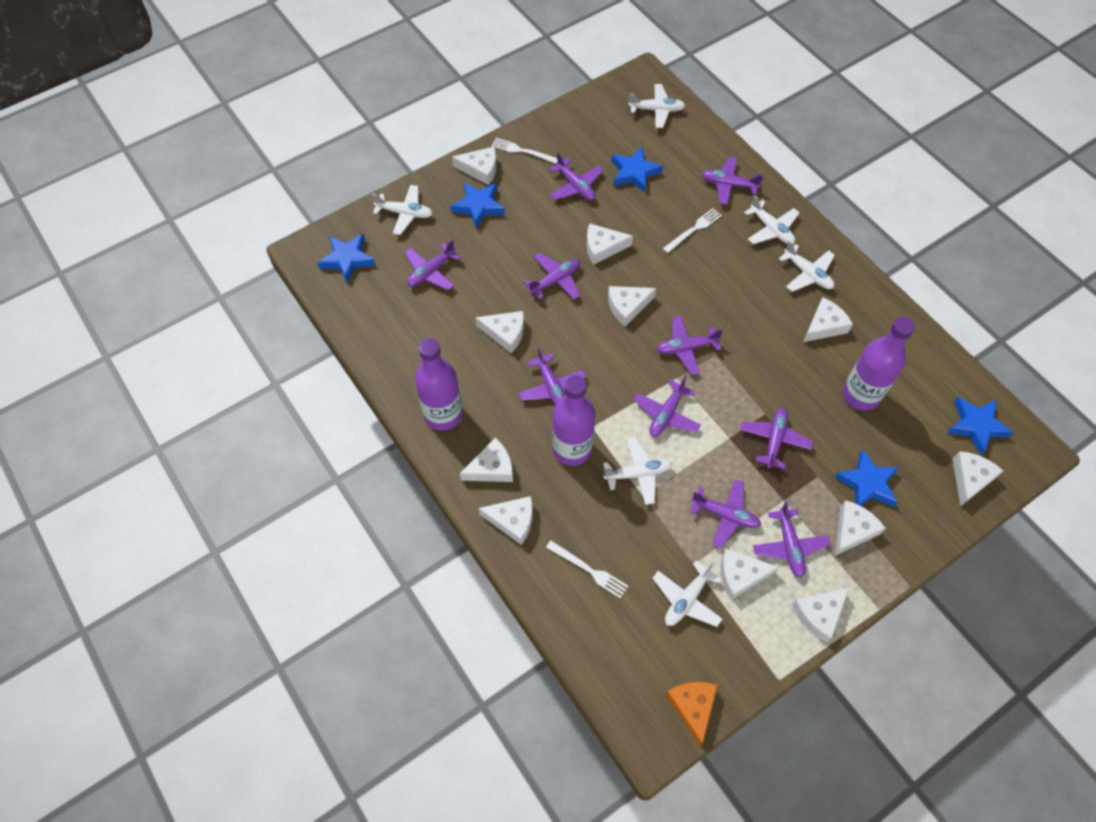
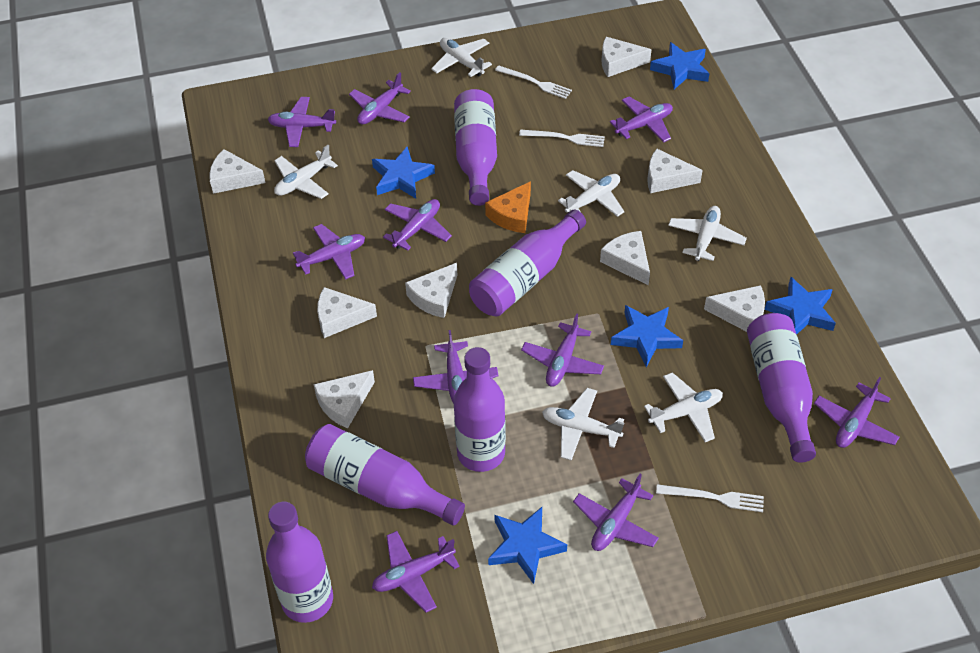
purple bottle: [415,338,463,431] [552,376,595,466] [843,317,915,411] = 3 -> [266,502,333,623] [305,424,465,526] [453,347,506,472] [454,89,497,206] [469,209,586,316] [747,313,816,463] = 6
white cheese: [452,147,496,185] [460,438,513,482] [475,311,524,353] [479,496,533,545] [587,223,633,264] [608,286,656,326] [721,549,779,600] [792,587,850,642] [803,297,853,342] [835,500,886,555] [953,451,1003,507] = 11 -> [209,149,265,194] [313,370,375,428] [317,287,377,338] [405,263,457,318] [600,231,650,286] [601,37,652,77] [647,149,703,193] [704,285,765,332] = 8

